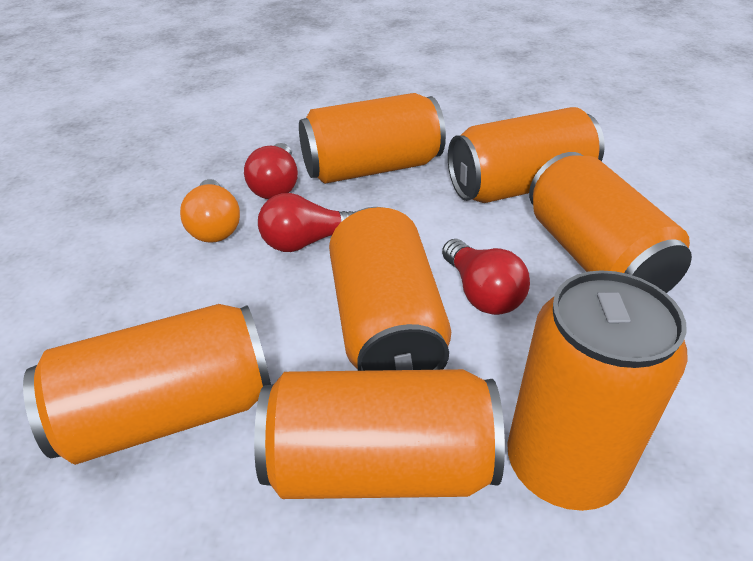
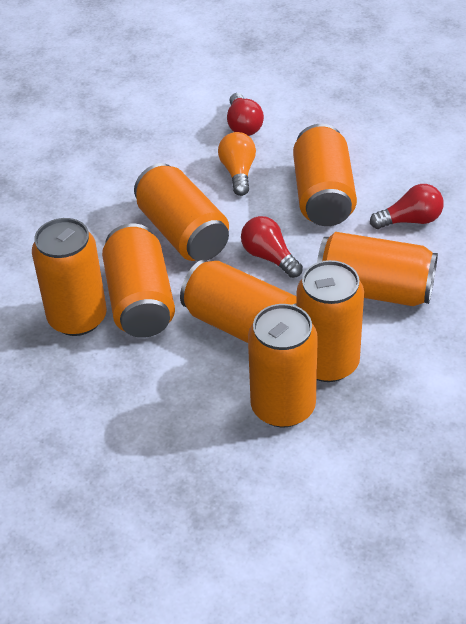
orange can: [23,304,271,465] [254,369,505,499] [299,93,446,184] [329,207,451,371] [448,107,605,203] [507,270,688,511] [529,152,692,293] = 7 -> [32,218,107,336] [102,224,175,338] [134,163,229,261] [180,260,297,343] [248,304,318,428] [293,124,357,226] [296,260,364,382] [317,232,438,306] = 8

